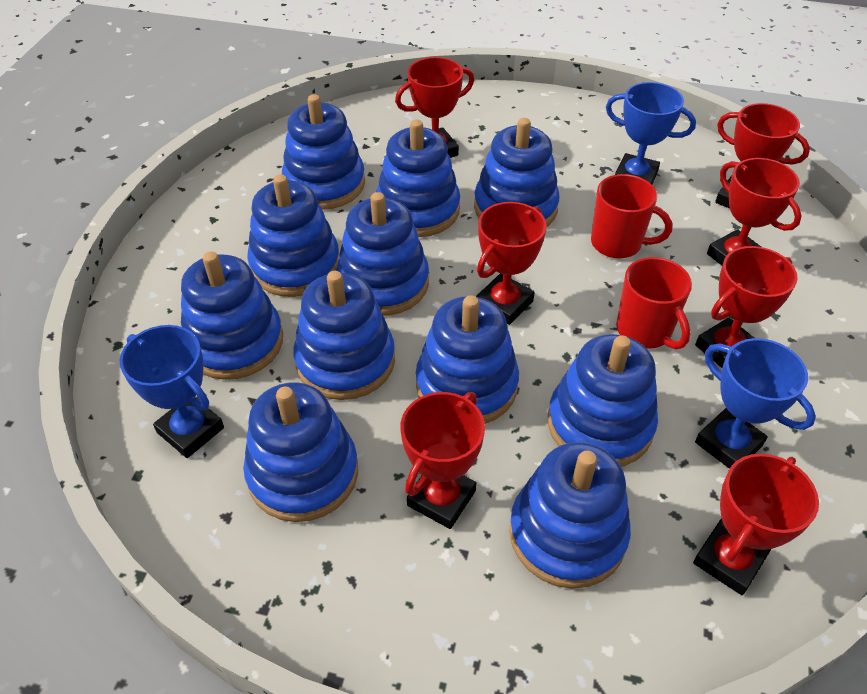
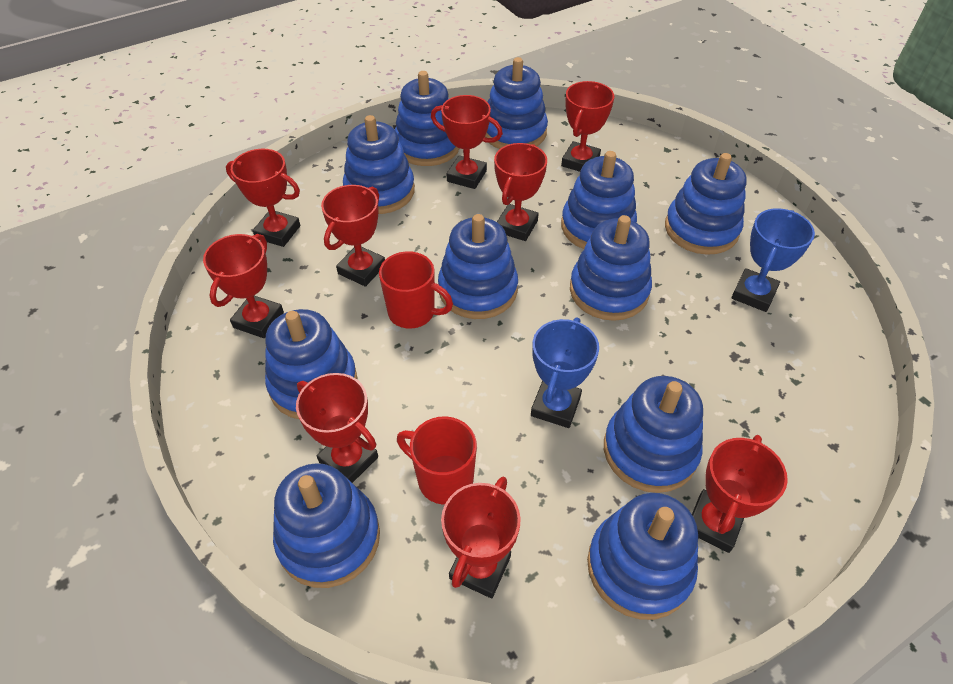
blue trophy: [119,325,224,458] [606,82,696,184] [695,338,816,469] = 3 -> [531,317,599,428] [731,208,815,312] = 2
red trophy: [395,57,474,158] [401,392,485,529] [476,202,546,325] [693,454,819,595] [695,246,798,368] [707,158,802,265] [715,103,810,209] = 7 -> [203,234,284,338] [226,149,300,247] [296,373,378,483] [321,185,385,287] [431,95,503,189] [441,476,521,598] [494,143,547,241] [561,81,614,172] [692,435,788,553] = 9

